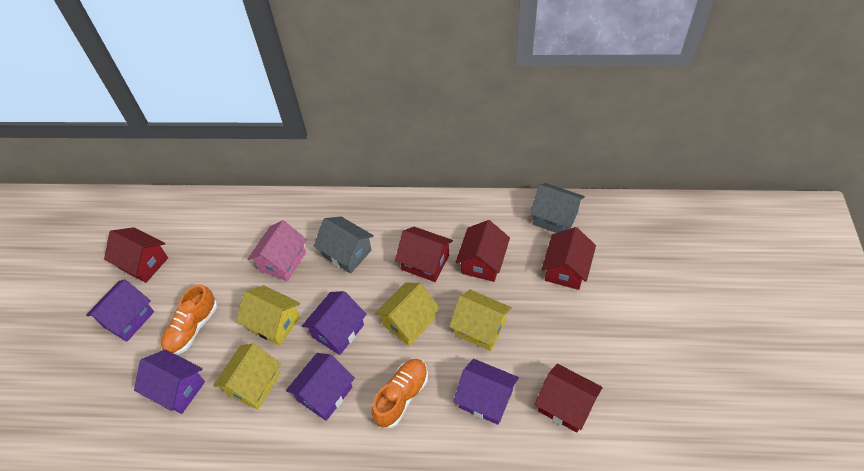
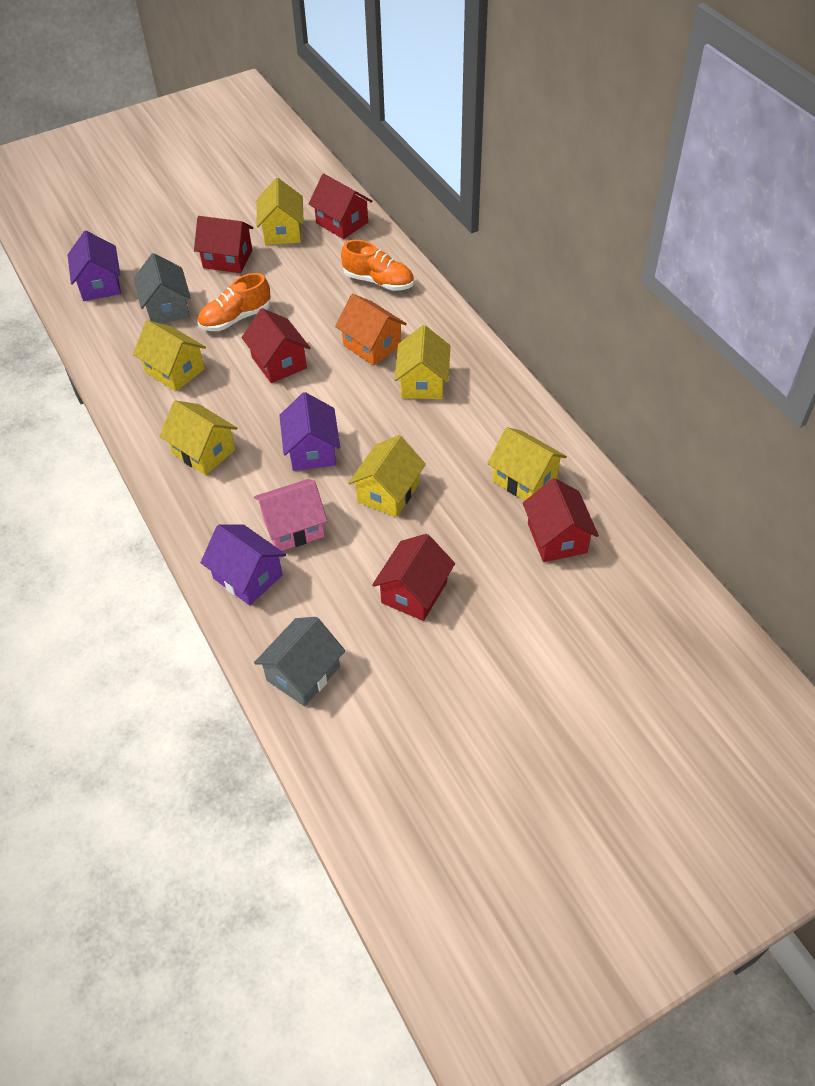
orange house: none = 0 -> [335,294,407,366] = 1
purple house: [86,279,154,342] [134,350,205,414] [286,353,355,421] [302,291,367,355] [453,359,519,425] = 5 -> [68,231,121,301] [200,525,286,605] [279,392,340,471] = 3
yellow house: [213,344,281,410] [236,285,300,346] [375,282,440,346] [449,290,512,351] = 4 -> [133,320,206,391] [160,400,238,475] [257,178,304,245] [348,435,426,517] [395,325,450,399] [487,427,567,500] = 6

